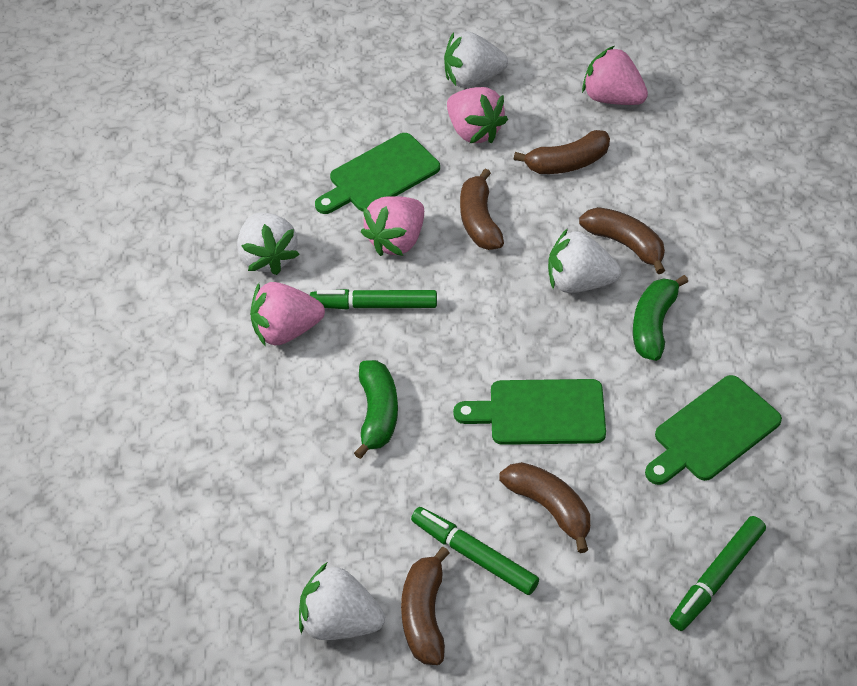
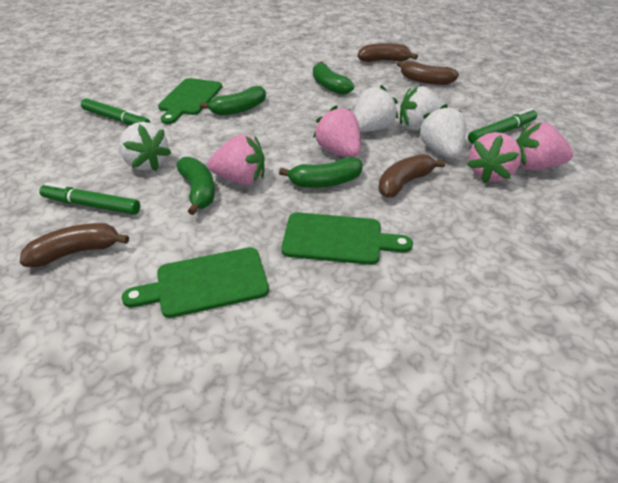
brown banana: [401,547,450,665] [460,169,504,250] [499,462,590,553] [514,130,610,174] [579,207,665,274] = 5 -> [20,223,129,267] [358,43,418,62] [378,154,445,198] [397,61,459,85] = 4
green banana: [354,360,398,459] [633,275,688,361] = 2 -> [176,157,215,215] [200,86,266,116] [279,157,363,188] [313,62,354,95] = 4

